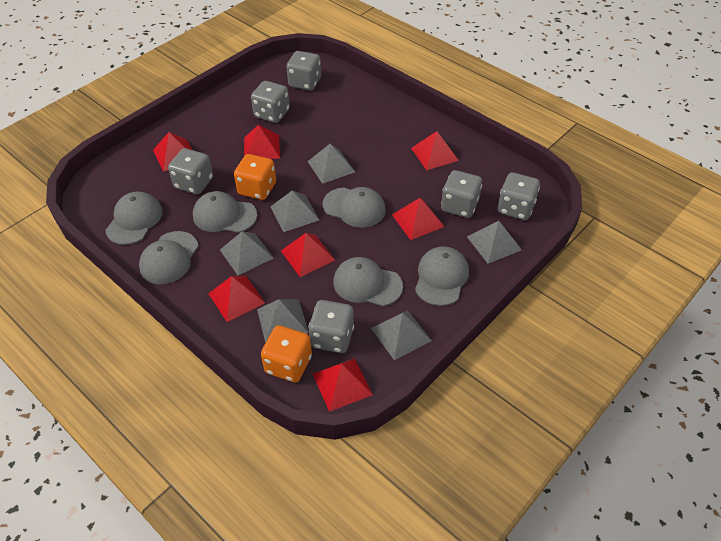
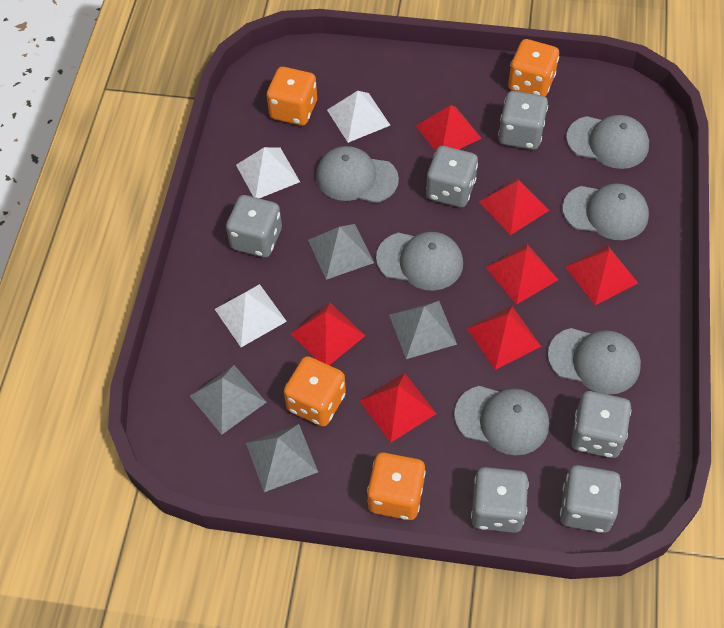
grey pyramid: [220,231,274,275] [257,299,309,343] [270,190,319,232] [307,144,355,184] [371,310,431,360] [467,221,522,264] = 6 -> [190,365,267,435] [246,424,318,492] [308,224,374,280] [389,301,457,359] = 4
orange dice: [234,154,276,200] [261,325,312,382] = 2 -> [267,67,317,126] [284,356,346,427] [367,453,426,520] [508,39,559,96] = 4
white pyramid: none = 0 -> [215,284,287,347] [236,147,300,198] [327,91,390,143] = 3

